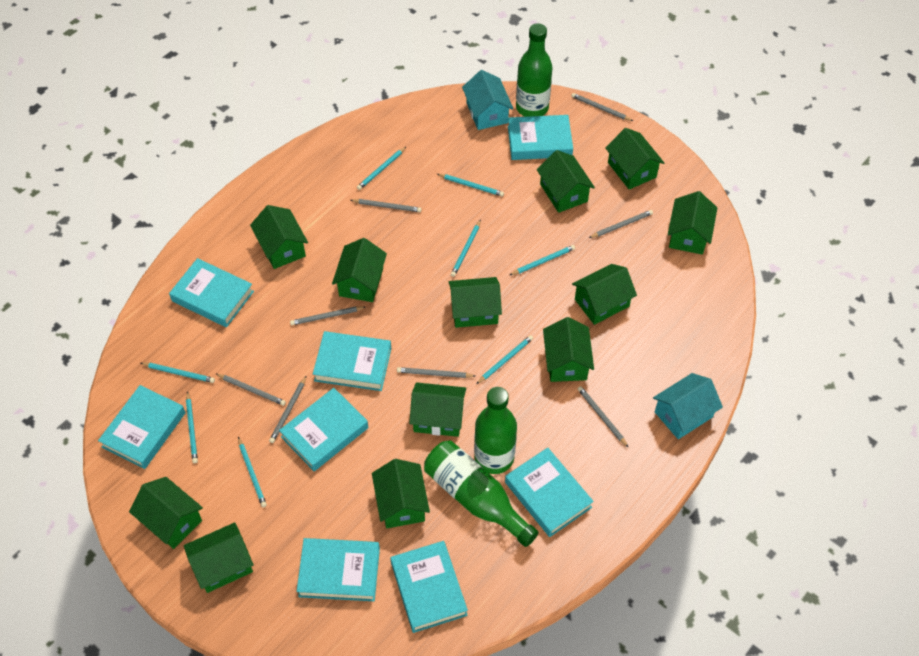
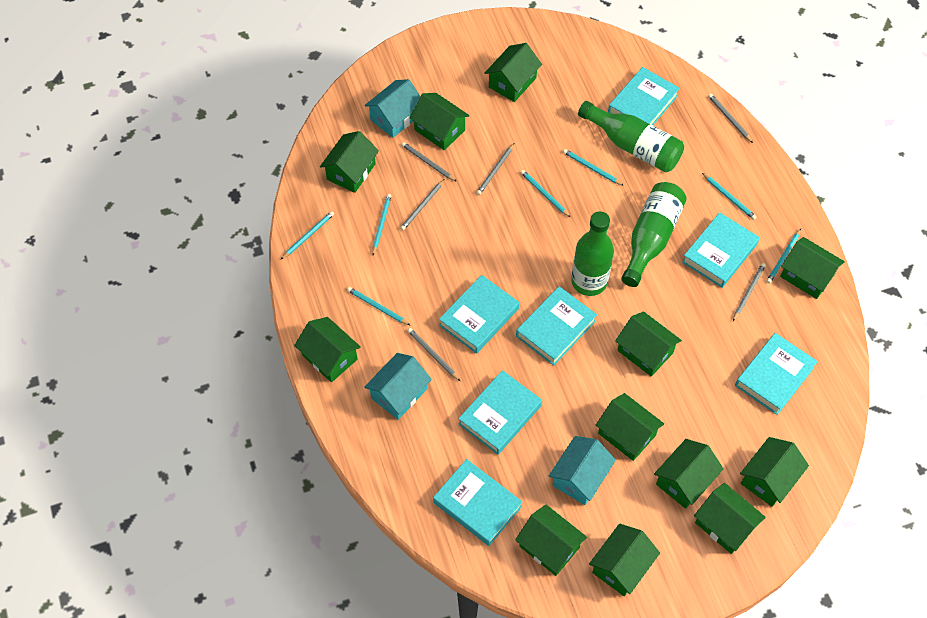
grey pencil: [216,374,286,406] [269,376,306,443] [290,306,365,325] [351,199,421,212] [397,367,475,378] [571,93,633,121] [578,386,629,448] [589,210,653,238] = 8 -> [400,179,444,230] [402,142,457,182] [408,328,460,381] [476,144,514,195] [708,94,753,143] [733,263,766,321] = 6
turquoise book: [98,385,186,469] [169,258,254,327] [279,388,368,471] [297,538,380,601] [313,331,392,391] [390,541,468,633] [505,448,594,537] [508,115,573,160] = 8 -> [433,459,522,546] [439,275,519,354] [458,370,542,455] [516,286,597,366] [608,67,680,125] [682,212,760,288] [735,333,818,415] = 7
turquoise house: [462,70,513,130] [653,373,723,439] = 2 -> [364,353,432,420] [365,79,421,138] [549,436,616,505] = 3
turquoise pencil: [141,363,215,383] [186,391,198,463] [238,437,267,507] [357,147,406,190] [437,174,504,196] [451,220,481,277] [476,335,533,384] [510,245,575,275] = 8 -> [281,211,334,259] [347,287,411,326] [372,194,391,255] [520,170,571,218] [563,149,624,186] [702,173,757,220] [766,229,801,283] = 7

